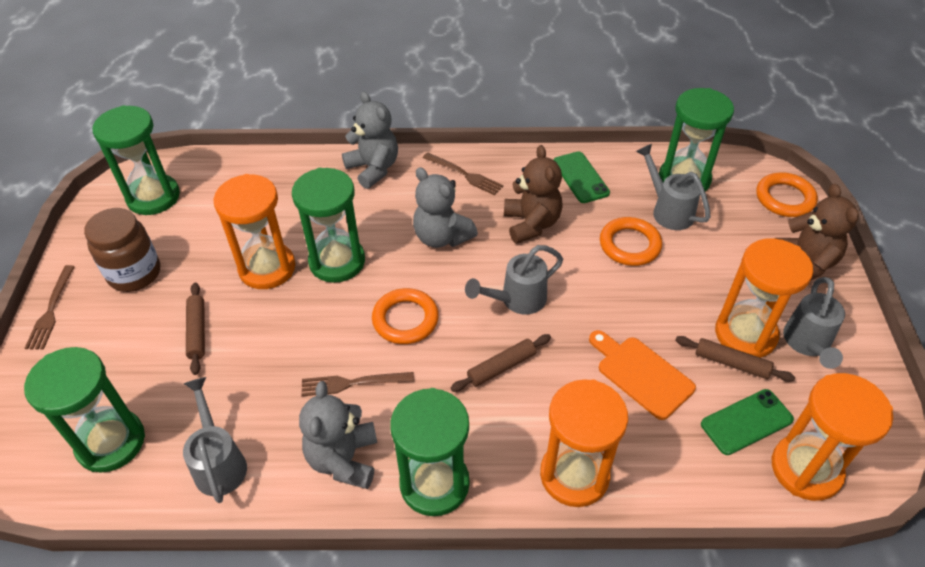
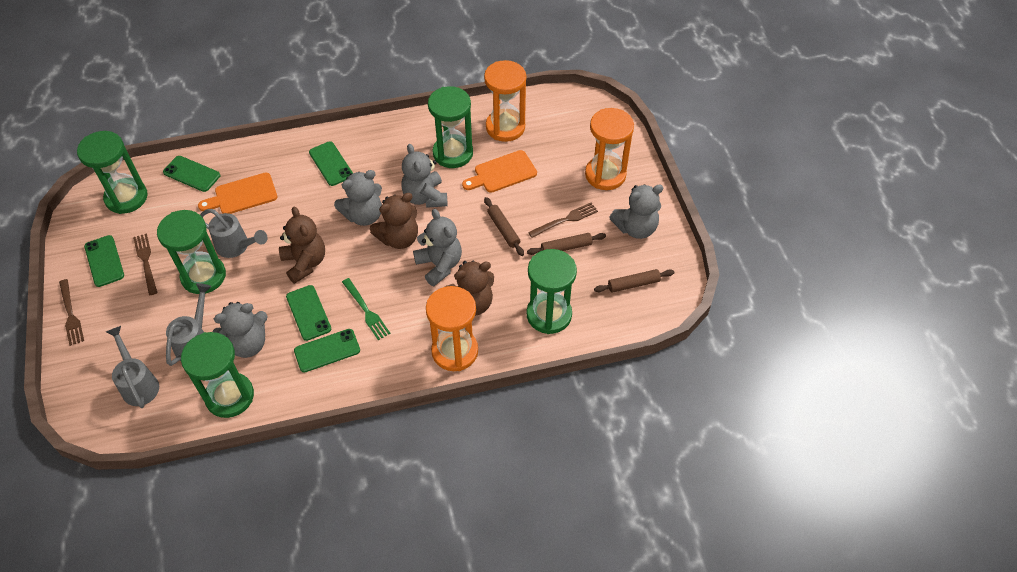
brown jar: [84,208,160,292] = 1 -> none = 0
brown teddy bear: [504,145,563,244] [775,184,859,280] = 2 -> [279,207,325,284] [370,193,418,249] [445,260,494,316] = 3
green fork: none = 0 -> [342,278,390,340] = 1
green phone: [553,151,610,203] [701,389,794,455] = 2 -> [84,235,124,287] [163,156,220,192] [286,285,331,341] [294,329,360,372] [309,141,353,186] = 5
grey teddy bear: [299,381,377,489] [342,91,398,189] [413,167,478,248] = 3 -> [213,302,268,358] [334,170,382,226] [401,144,448,208] [413,209,462,286] [609,184,664,239] = 5
grey watering can: [183,377,247,503] [465,245,563,314] [636,144,711,230] [783,277,845,369] = 4 -> [106,326,159,408] [166,283,212,366] [200,209,268,258] = 3
orange cutting board: [589,330,696,420] = 1 -> [198,173,277,214] [462,150,537,193] = 2
orange hourglass: [213,174,295,289] [540,379,628,507] [715,238,813,358] [772,373,893,501] = 4 -> [426,286,478,371] [484,60,526,142] [585,108,634,190] = 3
orange ring: [372,288,439,344] [600,217,662,266] [756,172,818,217] = 3 -> none = 0

